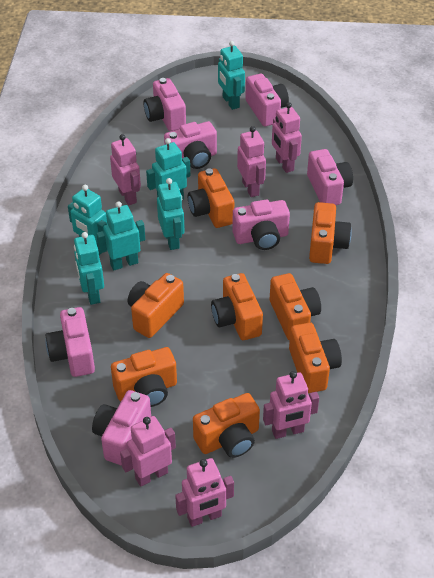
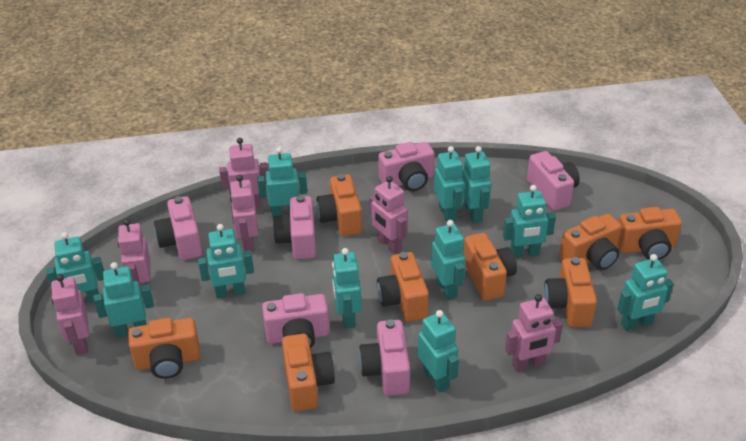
pink camera: [45,307,95,377] [92,390,151,466] [144,78,186,131] [164,121,217,169] [232,199,290,250] [245,74,289,126] [307,149,353,205] = 7 -> [154,196,202,260] [262,293,330,348] [273,195,316,259] [359,319,410,396] [379,142,435,191] [527,151,580,211] = 6
turquoise robot: [68,185,107,255] [74,232,104,305] [96,201,145,270] [146,138,190,200] [157,178,185,250] [218,41,245,110] = 6 -> [46,232,104,303] [93,262,154,338] [198,224,254,299] [257,147,307,219] [332,248,361,329] [418,310,459,393] [431,220,466,300] [434,146,464,222] [462,146,491,223] [503,185,556,258] [617,254,674,331] = 11

